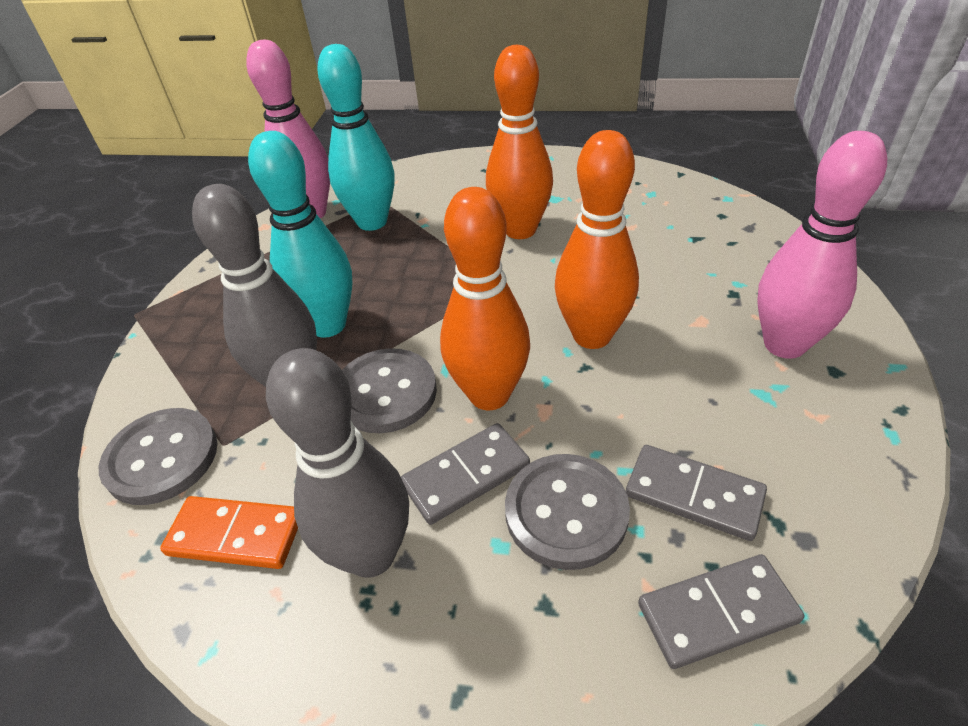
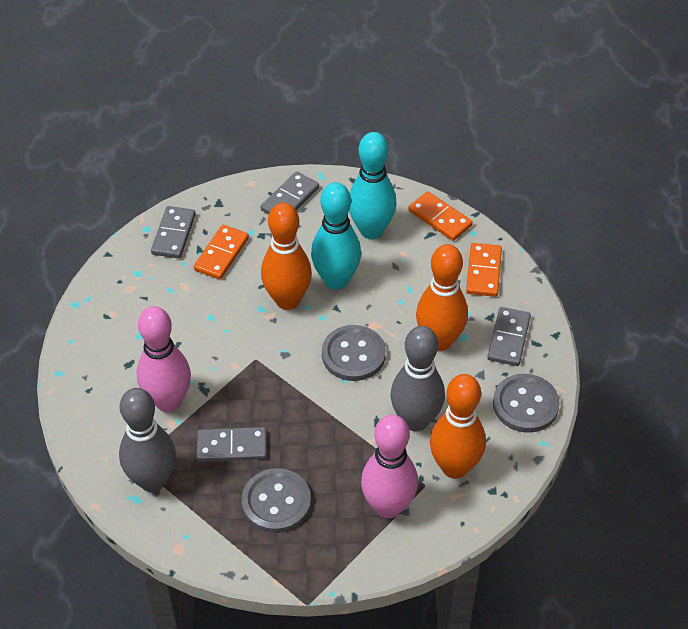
grey domino: [401,423,530,525] [626,445,767,541] [638,554,804,669] = 3 -> [151,206,196,258] [197,427,267,462] [261,171,319,215] [487,307,531,366] = 4
orange domino: [160,496,298,569] = 1 -> [194,225,249,280] [408,191,473,241] [466,243,502,297] = 3

